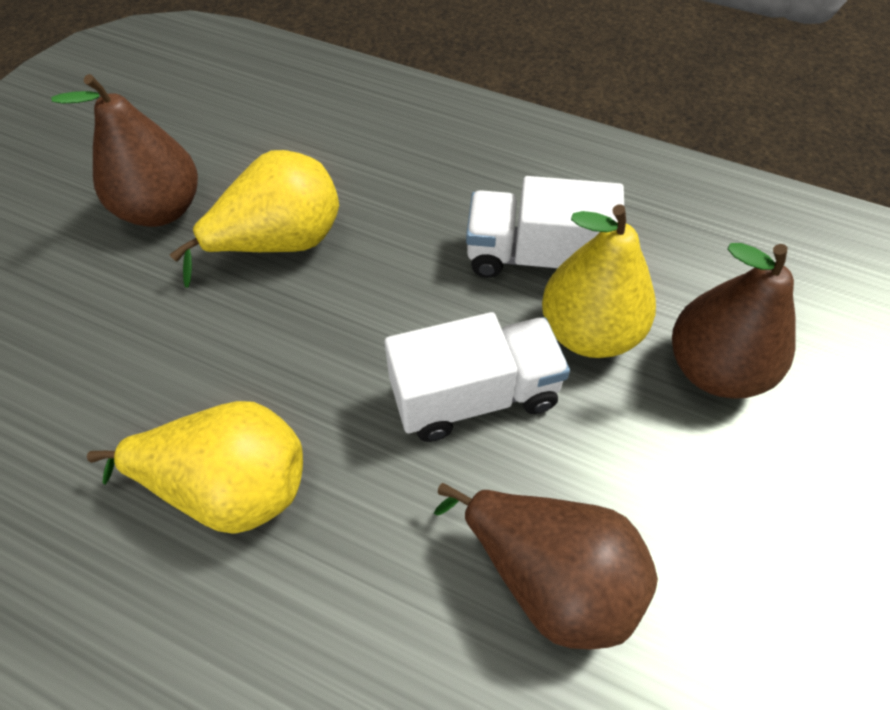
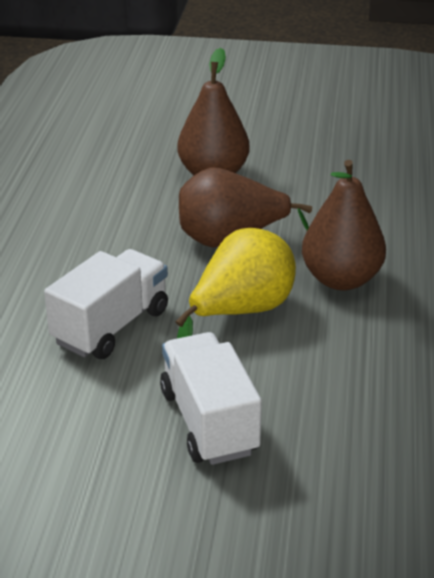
yellow pear: [87,401,303,533] [170,150,339,288] [542,205,656,358] = 3 -> [175,228,296,338] = 1

